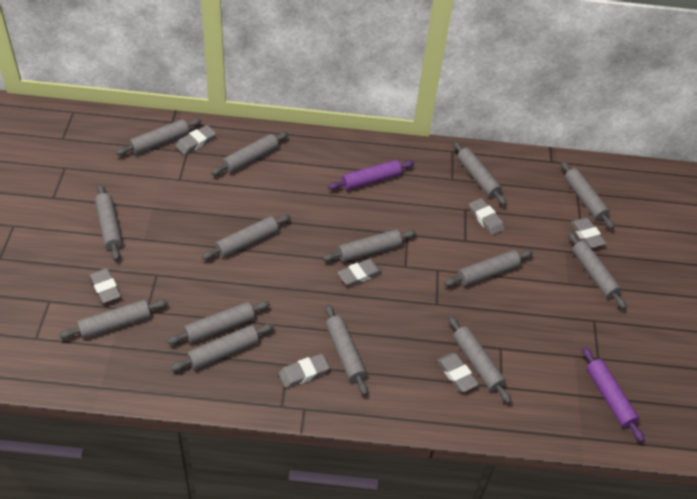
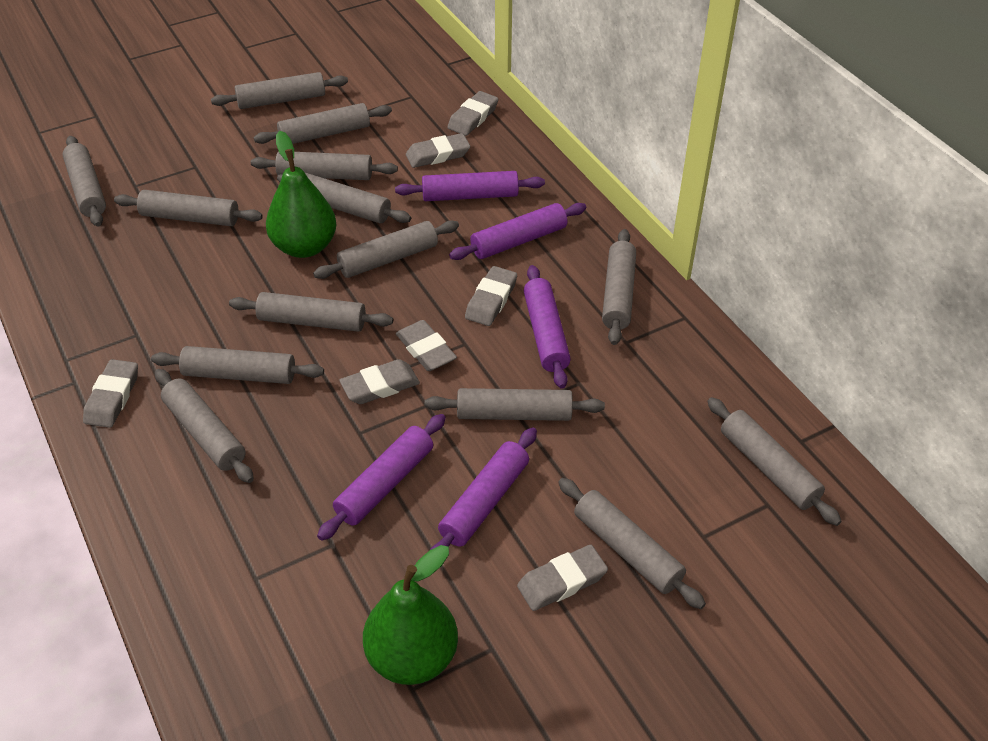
green pear: none = 0 -> [266,131,337,258] [363,545,458,685] = 2
purple rolling pin: [328,160,414,190] [582,347,644,442] = 2 -> [317,414,446,541] [395,171,545,201] [430,428,537,550] [449,203,586,260] [524,265,571,389] = 5

